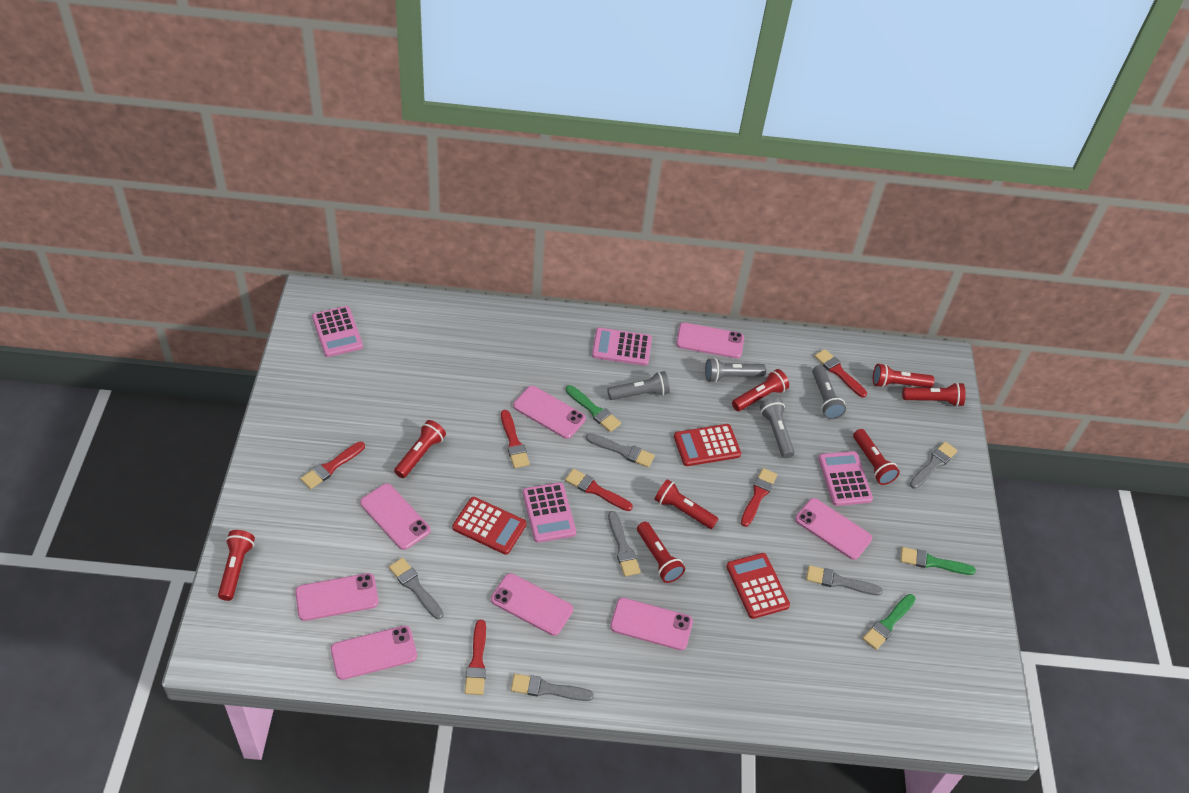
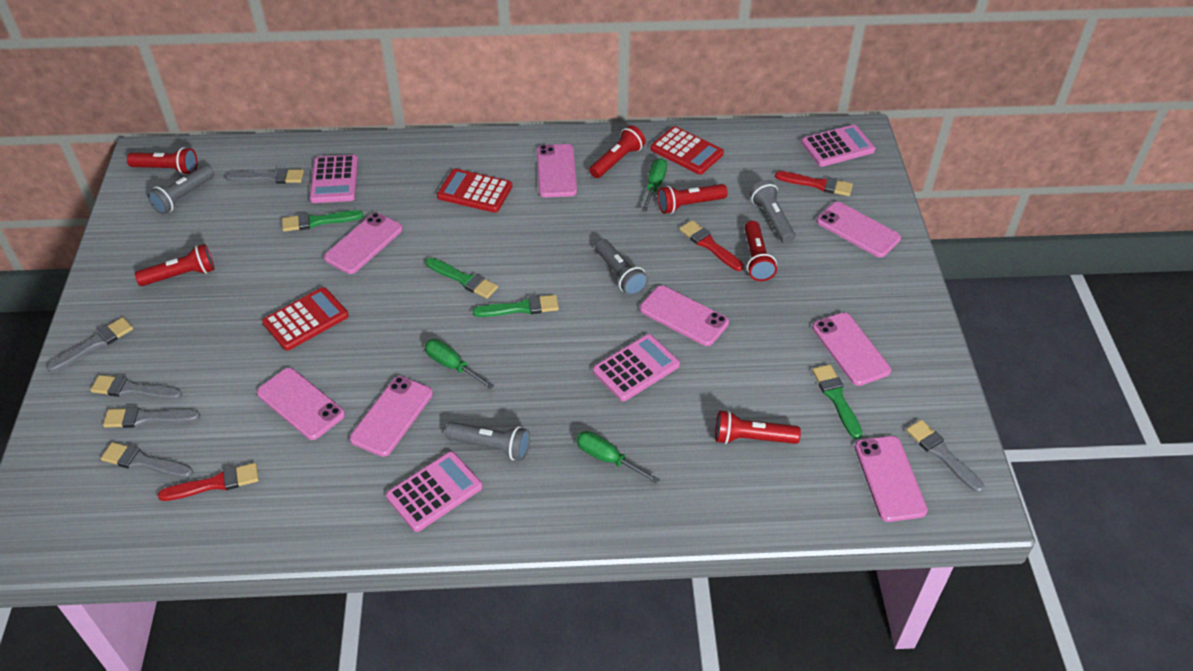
green brush: [566,385,621,432] [863,594,916,650] [900,547,976,575] = 3 -> [282,210,363,232] [426,258,498,299] [473,295,559,317] [812,364,863,439] = 4
green screwdriver: none = 0 -> [425,339,494,389] [576,431,660,484] [642,158,667,212] = 3
red brush: [300,442,365,489] [465,620,486,695] [501,410,530,468] [565,469,633,511] [741,468,777,527] [814,349,867,398] = 6 -> [158,463,259,501] [680,220,744,271] [775,171,853,196] = 3
red flashlight: [218,530,255,601] [394,420,446,478] [637,522,685,583] [654,479,718,529] [732,369,789,411] [853,429,900,485] [873,364,934,388] [902,382,966,407] = 8 -> [127,147,198,175] [135,244,214,286] [589,125,646,178] [657,184,728,214] [715,410,801,444] [744,221,777,281] = 6

